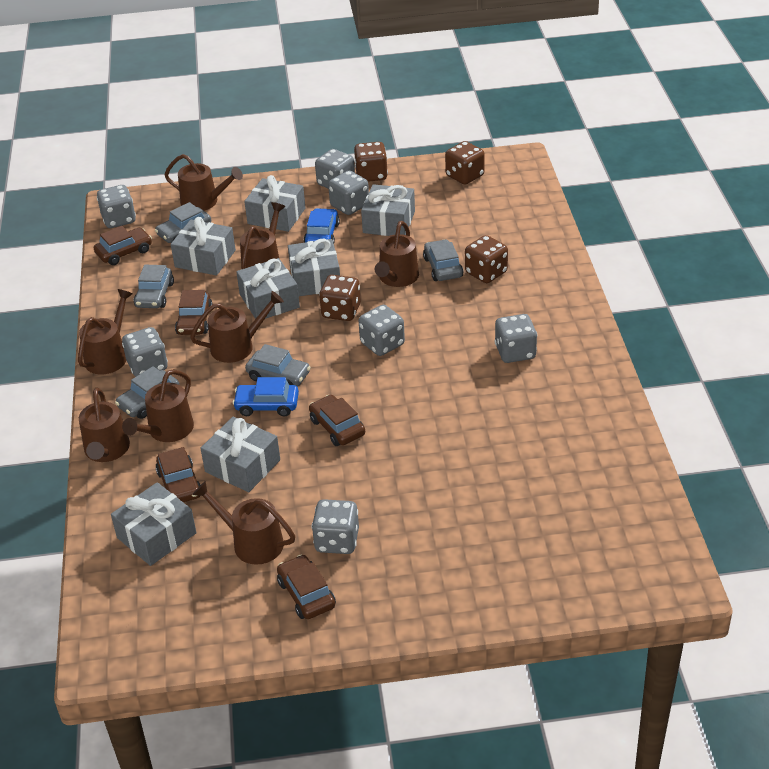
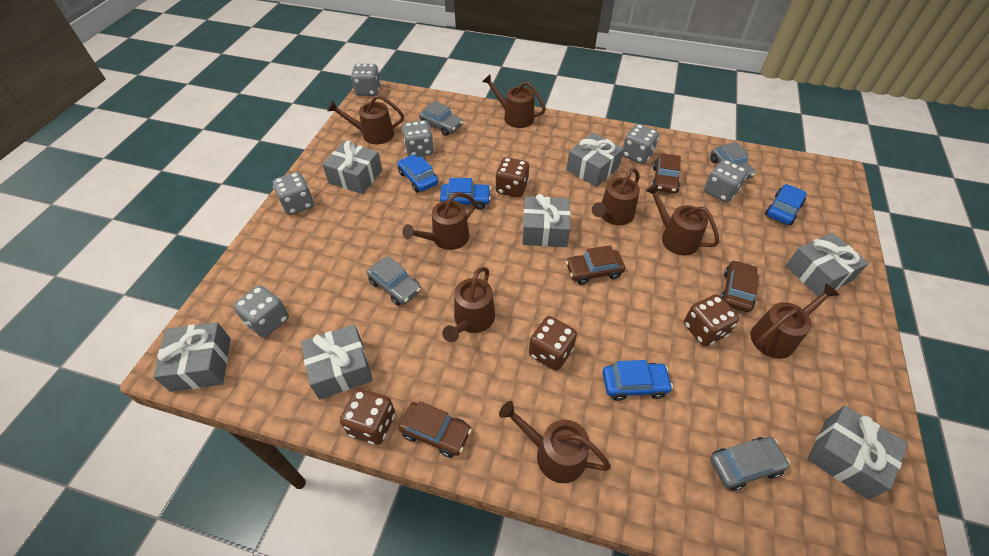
blue car: [232,377,299,417] [304,208,340,244] = 2 -> [397,154,438,192] [440,178,491,210] [602,360,673,401] [765,184,807,225] = 4
brown car: [94,226,152,265] [156,447,201,502] [175,290,213,335] [277,555,336,619] [309,395,365,446] = 5 -> [398,401,472,458] [566,245,625,285] [652,153,681,193] [721,260,759,312] = 4
grey car: [115,366,180,419] [134,265,174,308] [155,202,211,243] [245,344,311,386] [423,239,464,281] = 5 -> [367,256,421,305] [419,101,463,136] [710,142,756,179] [710,437,790,491] = 4
grey dice: [97,185,136,228] [122,327,168,377] [312,499,359,554] [315,149,355,189] [328,171,369,215] [359,305,405,356] [495,314,537,363] = 7 -> [233,285,289,338] [273,172,314,215] [351,64,381,96] [402,120,434,157] [622,124,659,164] [704,159,748,202] = 6

